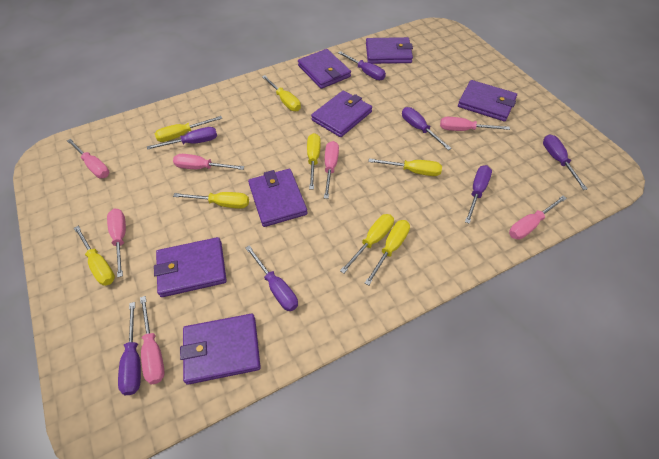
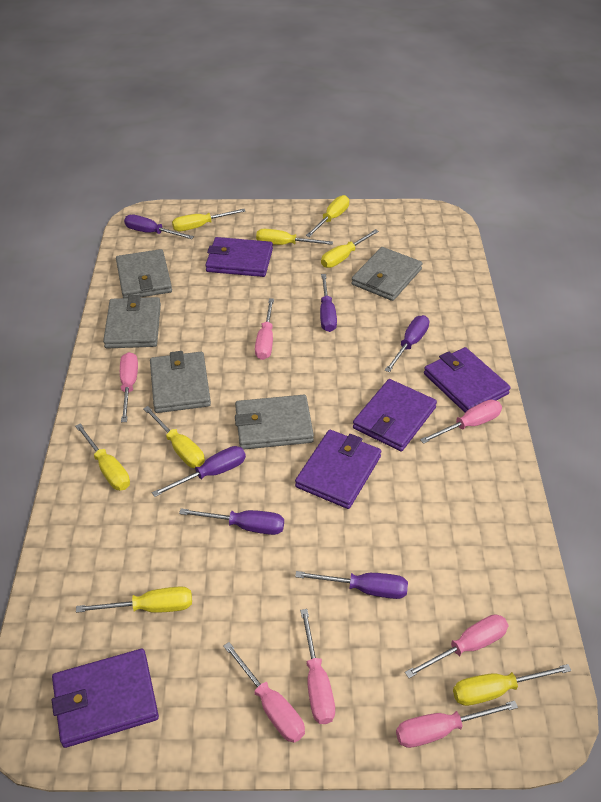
grey wallet: none = 0 -> [103,295,161,349] [116,249,172,298] [150,351,211,413] [235,395,314,450] [351,247,423,301] = 5
purple screwdriver: [118,302,141,395] [147,127,217,150] [245,245,298,311] [338,51,386,80] [402,107,451,150] [465,165,492,224] [543,134,588,190] = 7 -> [124,215,194,239] [152,446,246,497] [179,508,284,535] [295,571,408,599] [320,274,337,332] [385,315,429,372] = 6
purple wallet: [154,237,227,297] [180,314,261,385] [248,169,307,227] [298,49,351,89] [311,91,372,137] [366,37,413,64] [458,80,517,121] = 7 -> [52,649,159,748] [205,237,273,277] [295,430,381,509] [353,379,437,451] [424,347,511,413] = 5

